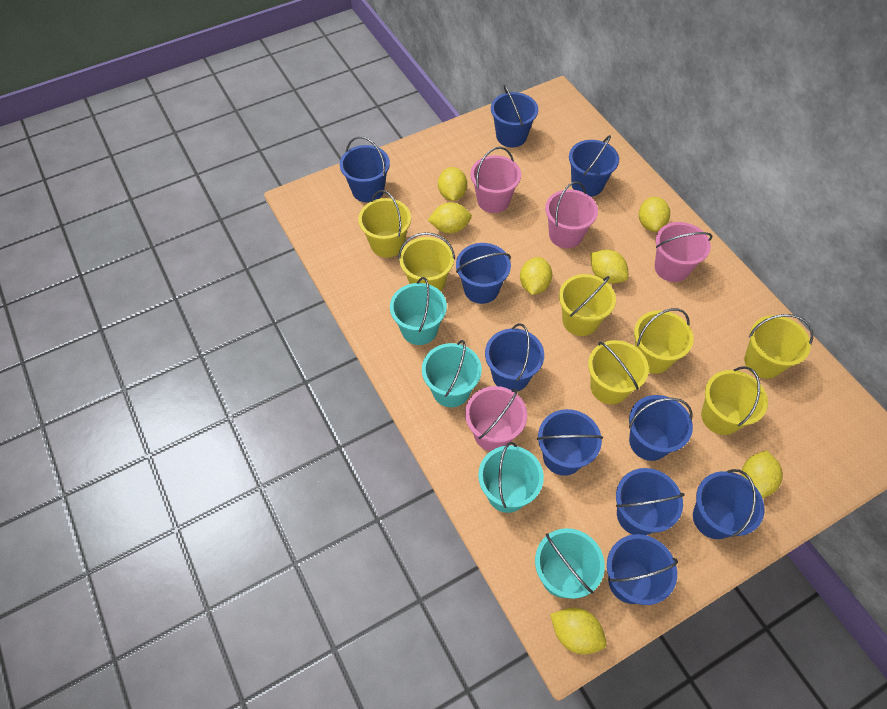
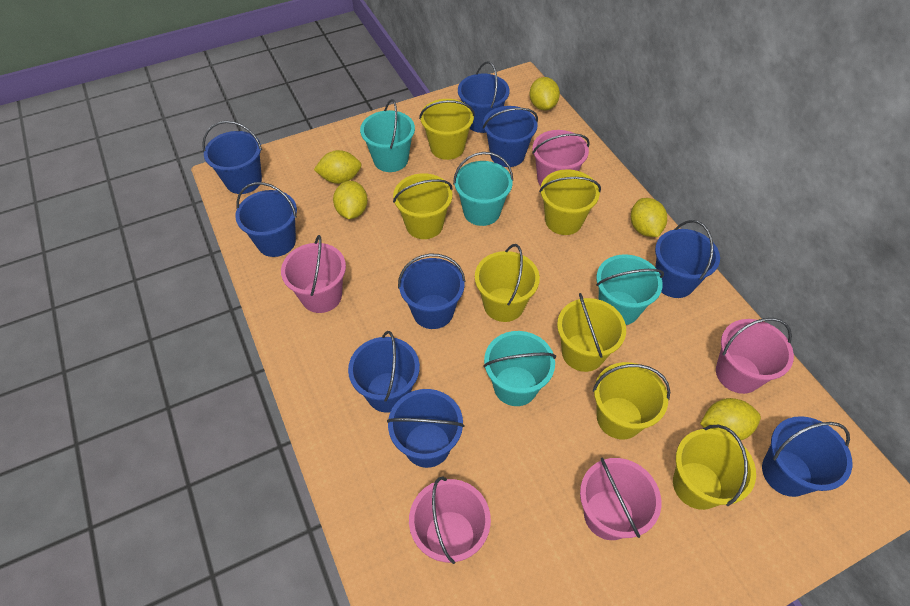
blue bucket: [340,136,390,202] [456,243,511,304] [485,323,544,392] [491,85,538,147] [537,409,603,476] [569,135,619,197] [607,534,678,605] [616,468,685,535] [629,395,693,461] [693,469,764,539] = 10 -> [202,121,262,194] [235,182,297,257] [348,331,420,413] [387,389,464,468] [398,254,465,329] [458,61,510,133] [483,106,538,167] [655,220,720,298] [762,416,852,497] = 9
pink bucket: [465,386,527,451] [470,147,521,213] [545,181,598,248] [655,222,712,282] = 4 -> [281,235,346,313] [409,477,491,564] [532,130,590,186] [580,458,661,540] [716,318,794,394] = 5
yellow lemon: [428,202,472,233] [438,167,467,201] [520,257,552,295] [550,608,607,655] [591,250,628,284] [639,197,670,232] [741,450,783,498] = 7 -> [314,150,362,184] [333,181,368,219] [529,77,560,110] [631,198,667,237] [700,398,761,440] = 5

